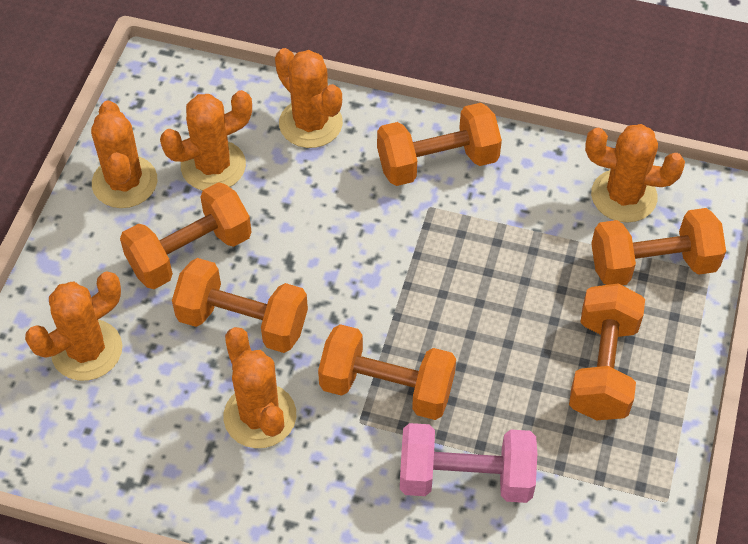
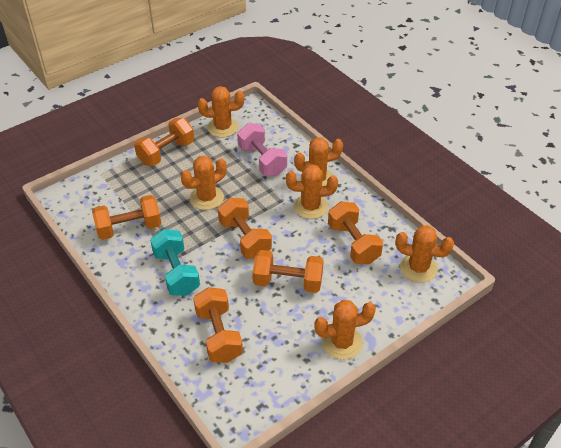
turquoise dumbbell: none = 0 -> [150,229,200,296] = 1

